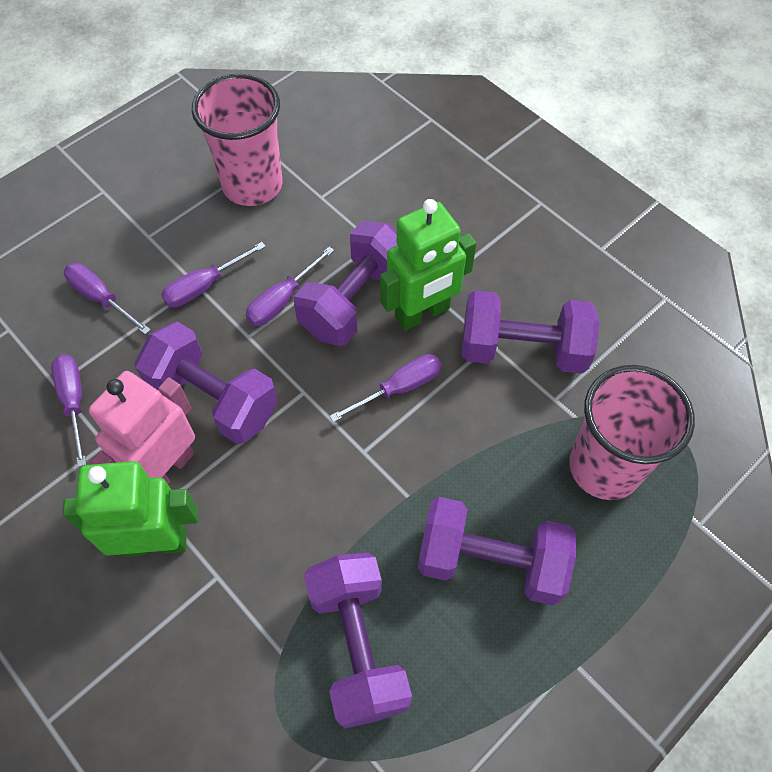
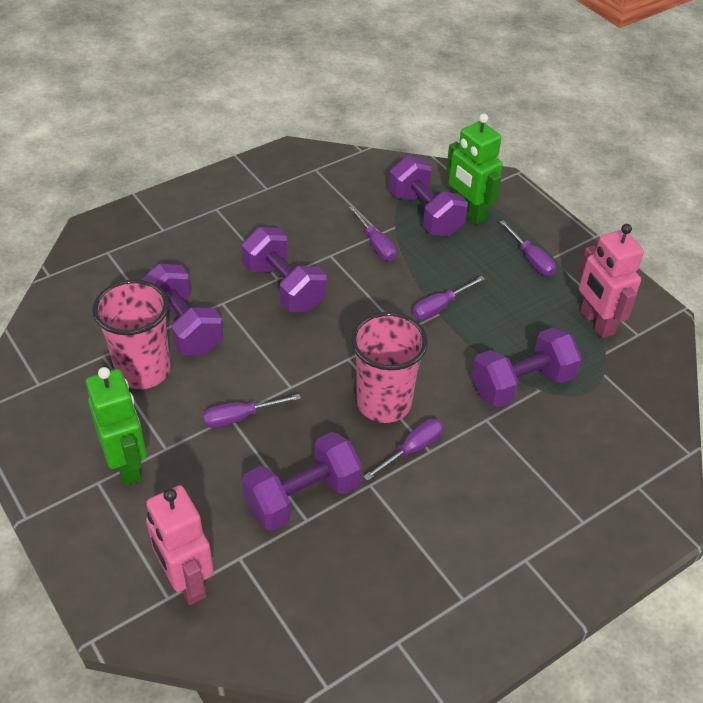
pink robot: [89,371,195,484] = 1 -> [146,485,214,605] [579,224,644,338] = 2

